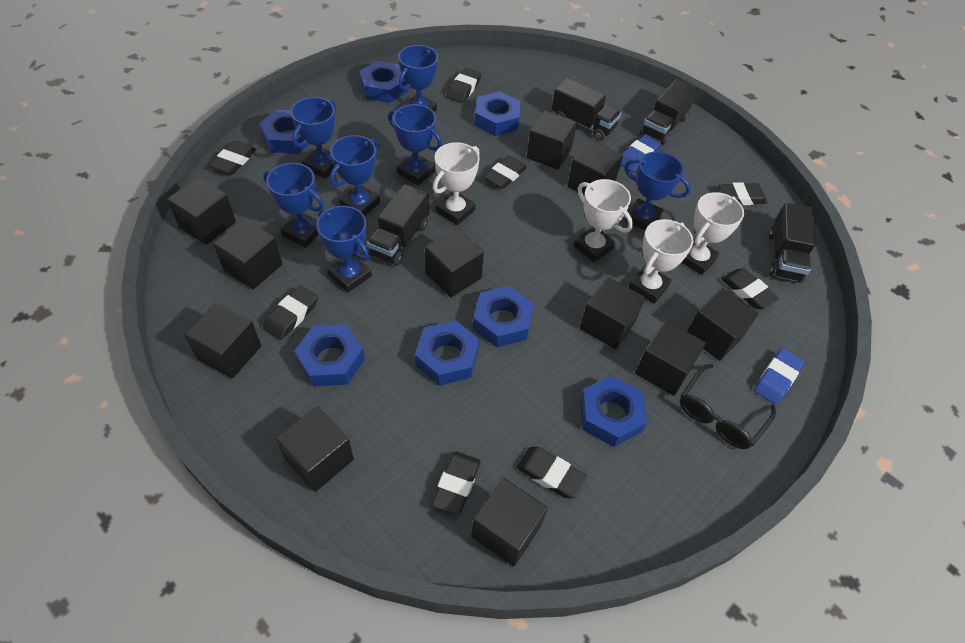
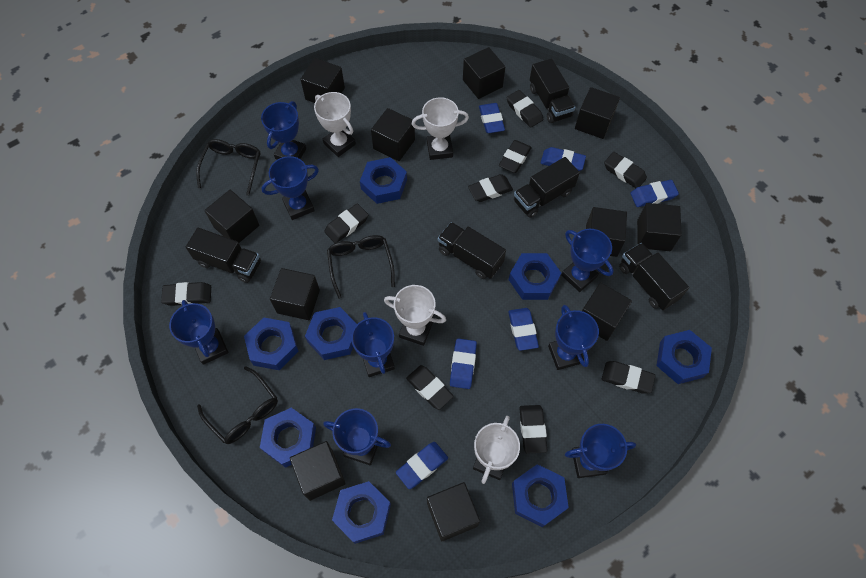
black eraser: [209,141,256,174] [263,285,318,340] [432,452,481,515] [446,68,481,103] [484,156,527,189] [516,447,587,498] [719,182,767,205] [722,268,779,309] = 8 -> [161,282,211,306] [324,203,368,243] [406,365,454,410] [468,174,513,202] [499,140,532,173] [507,90,543,128] [519,405,547,454] [602,361,656,394] [604,152,647,188] = 9
black glasses: [680,364,776,449] = 1 -> [196,139,260,196] [197,366,278,444] [327,235,395,299] = 3
black truck: [367,184,429,266] [552,78,621,141] [640,79,698,145] [769,202,816,283] = 4 -> [186,228,261,283] [438,222,506,279] [514,157,580,218] [530,58,575,123] [619,243,689,310] = 5
blue eraser: [621,135,660,172] [754,348,804,405] = 2 -> [396,442,448,489] [450,338,477,389] [479,103,505,133] [508,308,539,351] [541,147,586,171] [630,180,679,207] = 6
blue nut: [259,110,309,154] [294,324,365,386] [359,61,408,103] [415,320,480,386] [473,286,534,347] [474,91,521,136] [580,376,647,447] = 7 -> [244,317,299,370] [260,408,316,468] [305,307,357,360] [332,481,391,544] [360,157,407,204] [509,253,561,300] [512,464,569,527] [657,330,712,384] = 8
blue trophy: [263,163,324,248] [291,97,336,179] [316,206,372,292] [329,135,380,216] [388,104,442,186] [398,45,438,112] [625,151,691,231] = 7 -> [169,300,228,365] [261,101,306,160] [262,156,319,220] [323,408,391,465] [351,312,395,377] [548,305,599,370] [561,229,614,292] [565,424,636,478] = 8

